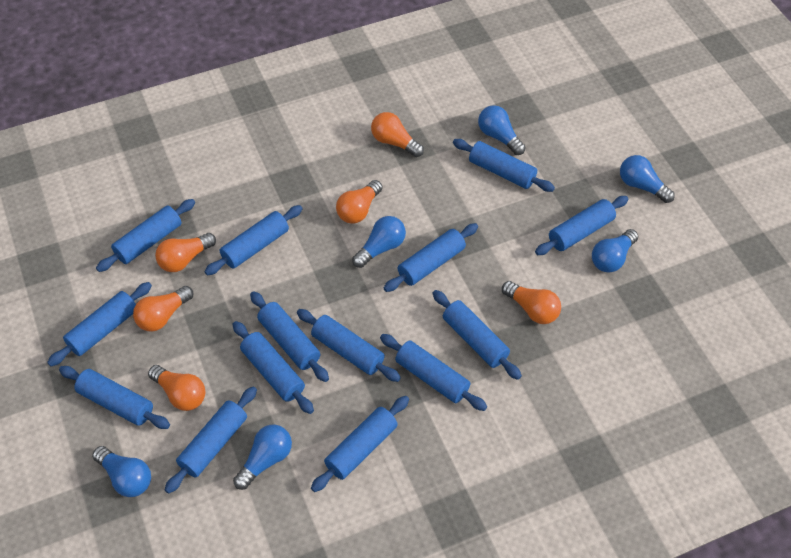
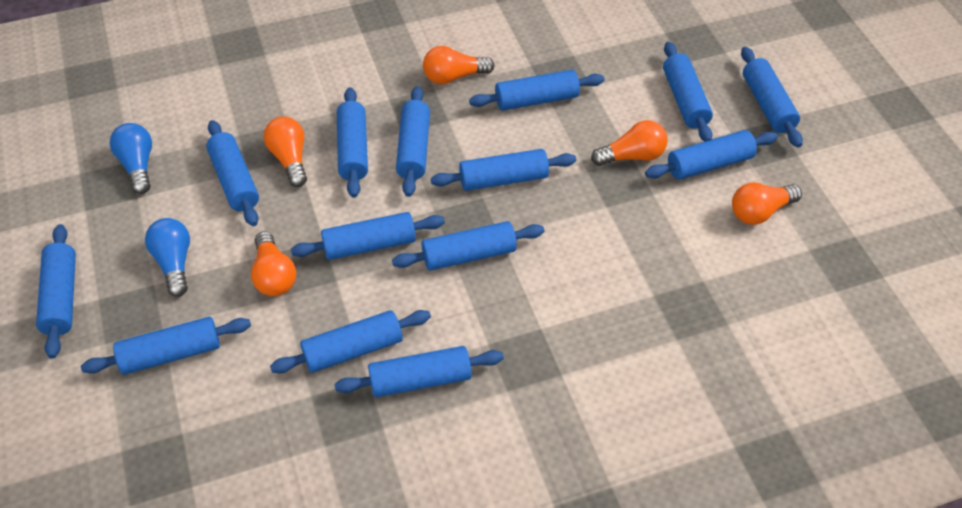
blue light bulb: [92,446,151,497] [233,425,292,490] [352,216,406,268] [478,105,525,155] [592,229,638,273] [620,155,675,203] = 6 -> [110,123,152,194] [145,218,190,297] = 2
orange light bulb: [133,286,193,332] [148,365,205,411] [155,233,216,272] [336,180,382,224] [371,112,424,157] [502,281,561,324] = 6 -> [251,231,296,296] [264,117,307,187] [423,46,495,84] [591,120,668,166] [732,183,802,225] = 5

